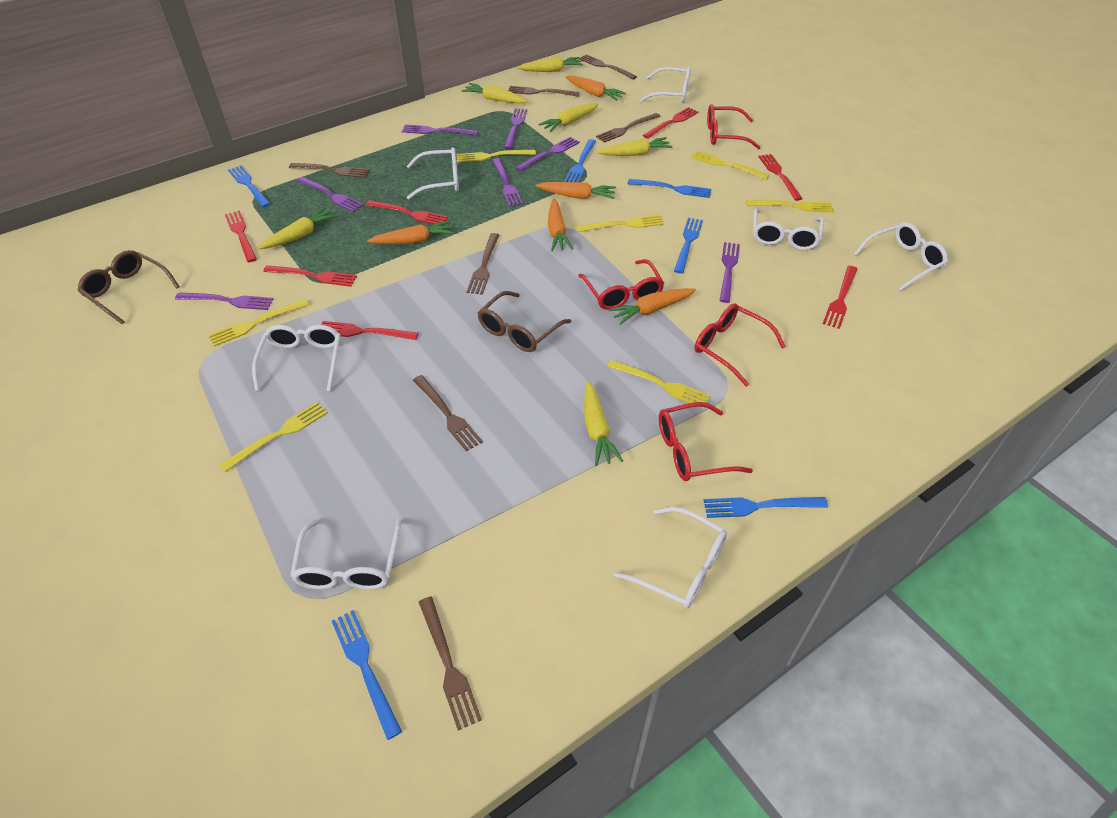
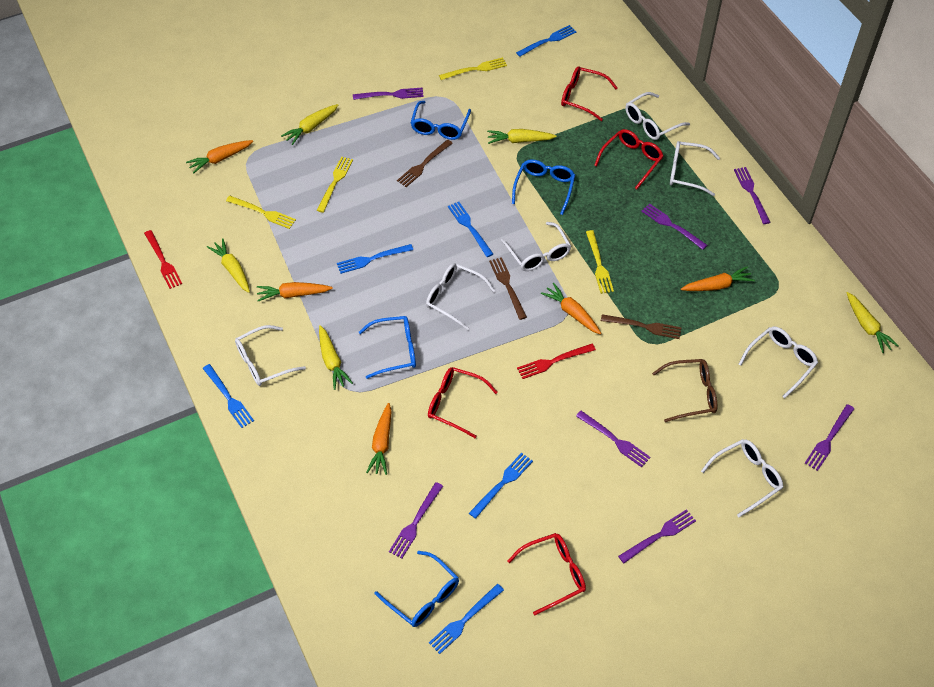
blue glasses: none = 0 -> [359,316,416,379] [375,551,459,627] [411,101,471,140] [512,159,575,215] = 4
brown fork: [289,163,370,178] [413,375,483,451] [419,597,482,730] [467,233,499,295] [508,86,579,97] [579,54,637,79] [596,113,661,143] = 7 -> [397,139,453,187] [489,257,527,320] [601,314,682,339] = 3
brown glasses: [78,250,180,324] [478,291,571,352] = 2 -> [652,359,717,422] = 1
red fork: [225,210,257,262] [263,265,357,287] [321,321,418,340] [366,200,448,224] [643,107,698,139] [758,154,803,201] [823,266,857,329] = 7 -> [144,230,182,289] [517,344,596,379] = 2
yellow carrot: [258,207,337,249] [462,83,527,104] [517,57,583,72] [538,103,599,132] [584,381,623,466] [597,137,673,156] = 6 -> [207,238,250,293] [281,104,338,145] [319,325,353,390] [487,129,557,144] [847,292,899,353] = 5
yellow fork: [208,299,309,347] [219,402,328,472] [456,150,536,162] [576,215,664,232] [607,360,711,409] [691,151,769,180] [746,200,834,212] = 7 -> [226,196,296,229] [317,156,353,213] [439,57,507,80] [586,230,614,294] = 4

